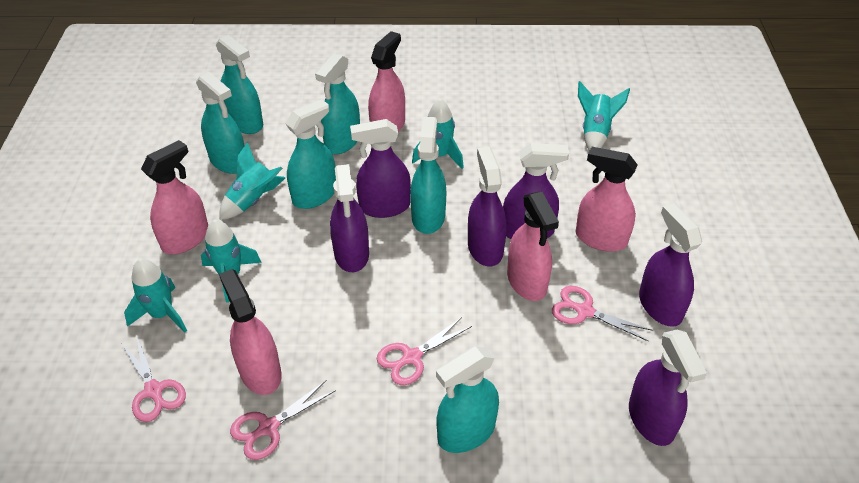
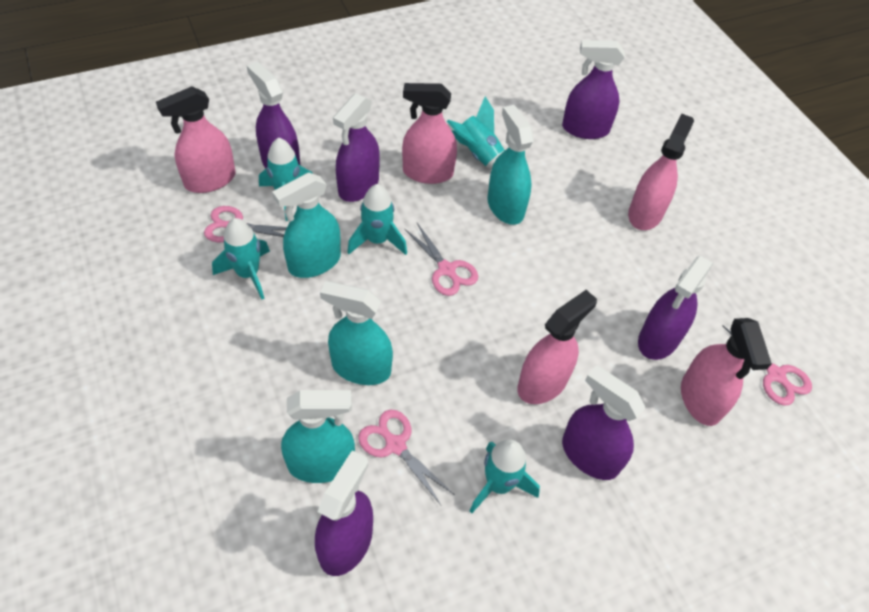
turquoise spray bottle: [196,72,245,174] [216,35,263,134] [285,99,336,209] [315,53,360,154] [410,117,446,234] [436,346,499,453] = 6 -> [272,173,341,278] [281,390,355,483] [320,281,393,385] [488,105,534,225] = 4

